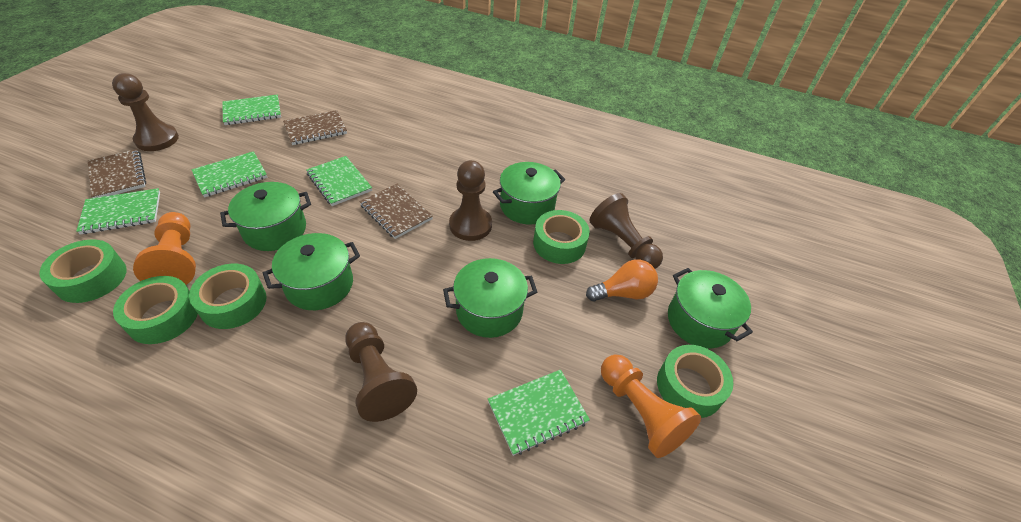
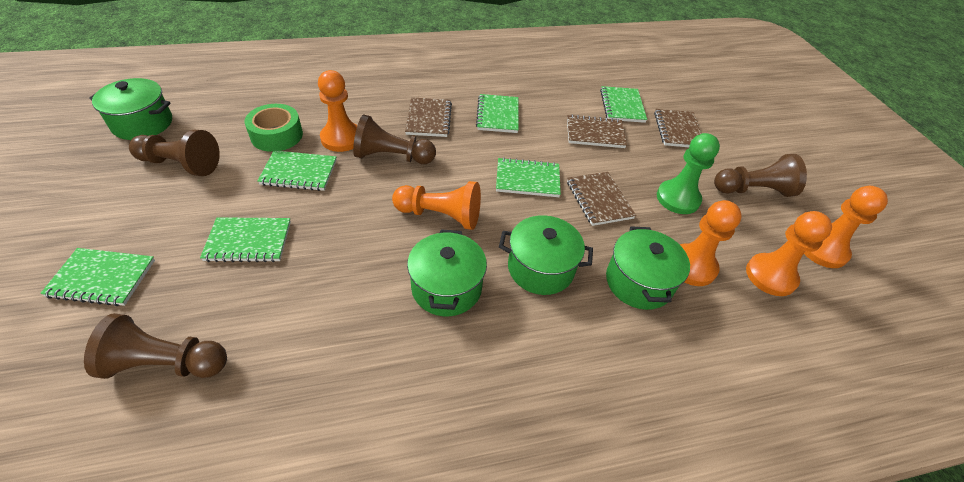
brown notebook: [88,149,146,198] [283,110,347,145] [359,184,433,239] = 3 -> [405,97,452,137] [567,115,627,148] [567,172,636,226] [654,109,702,147] = 4
green notebook: [76,188,160,234] [191,151,267,197] [222,95,281,125] [306,156,372,206] [488,370,590,456] = 5 -> [40,248,155,306] [200,217,291,262] [258,150,337,191] [476,94,519,133] [496,157,561,197] [600,86,647,123] = 6
green pawn: none = 0 -> [657,133,720,214] = 1
green pot: [220,182,311,251] [263,233,360,310] [443,258,537,338] [493,162,565,224] [668,268,753,348] = 5 -> [89,78,172,140] [407,229,487,316] [499,215,593,295] [606,226,690,310] = 4
green tape: [39,239,127,303] [113,276,198,344] [189,264,267,329] [533,210,590,264] [657,345,733,418] = 5 -> [244,104,303,152] = 1
orange light bulb: [586,259,658,301] = 1 -> none = 0
orange pawn: [133,212,196,285] [601,354,701,458] = 2 -> [318,70,357,152] [392,181,481,230] [680,200,742,286] [746,211,832,296] [804,186,888,268] = 5

